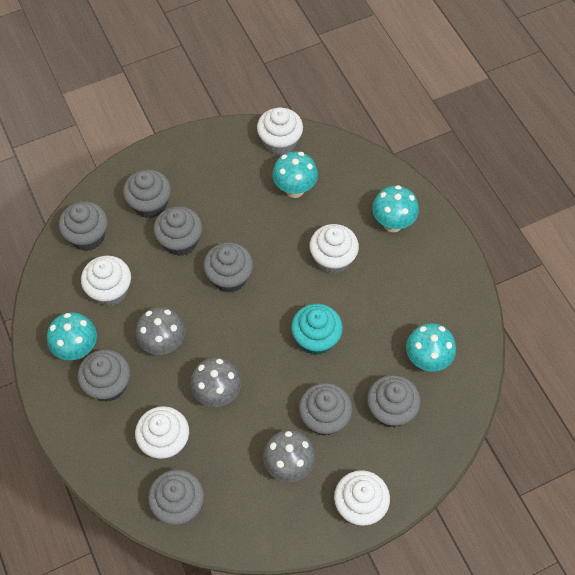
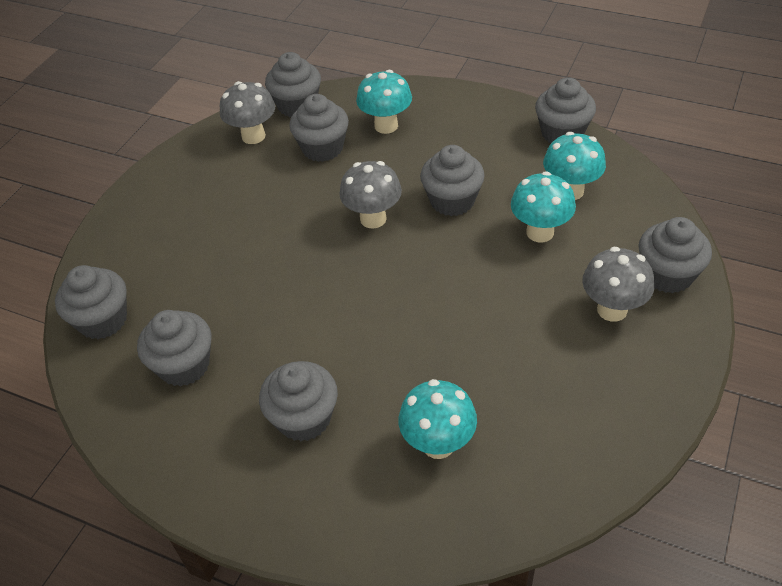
turquoise cupcake: [291,304,343,355] = 1 -> none = 0
white cupcake: [81,256,131,306] [135,406,189,460] [257,107,303,155] [310,224,359,274] [334,470,390,526] = 5 -> none = 0

